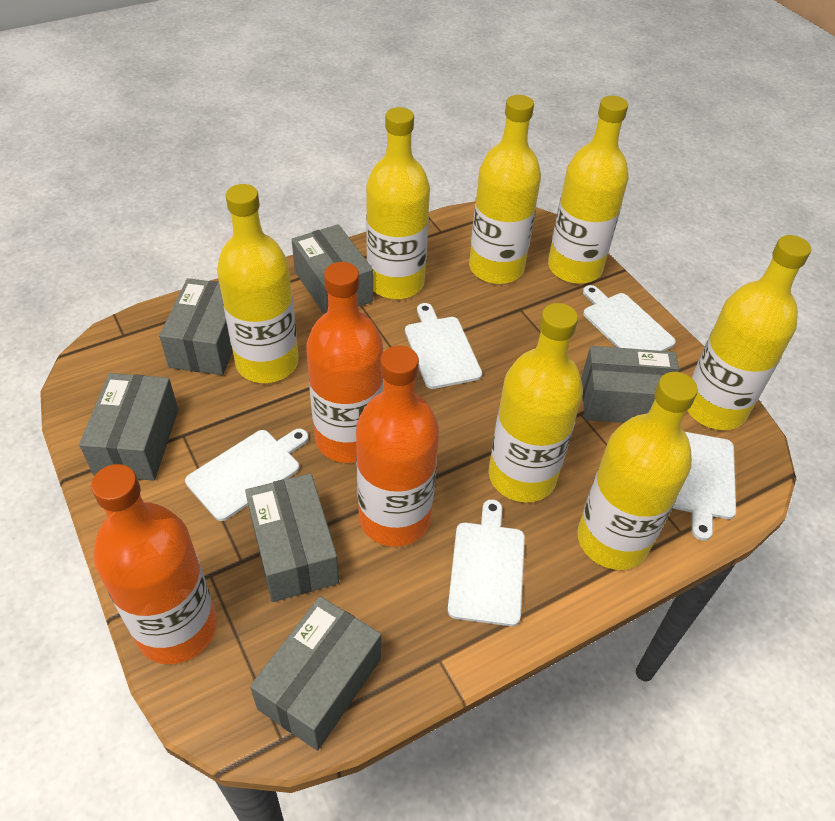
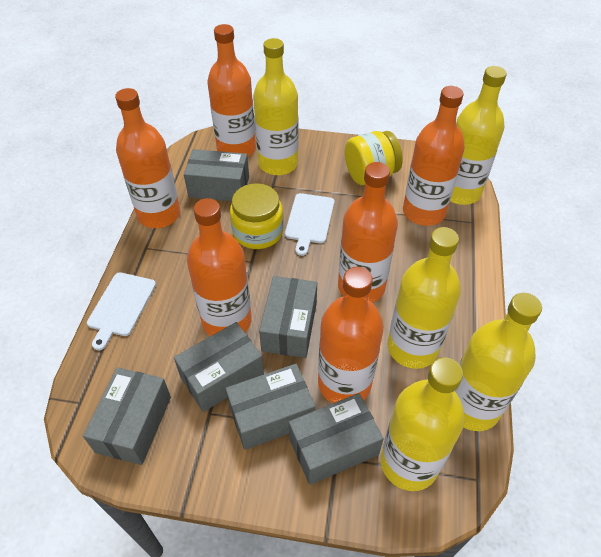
orange bottle: [91,464,217,664] [306,262,383,463] [356,345,439,547] = 3 -> [115,88,180,228] [187,198,252,336] [207,24,256,157] [318,267,383,403] [338,162,398,303] [403,86,465,226] = 6
white cutting board: [185,429,309,521] [405,303,482,389] [448,499,525,626] [583,285,676,351] [673,432,736,541] = 5 -> [87,272,156,350] [285,193,335,256] = 2
yellow bottle: [217,184,299,383] [366,107,430,299] [469,95,541,284] [489,303,583,502] [548,96,629,284] [577,372,698,570] [687,235,811,430] = 7 -> [253,38,298,175] [381,357,465,491] [387,227,461,369] [450,66,507,205] [455,293,542,431] = 5
yellow jar: none = 0 -> [230,183,284,249] [345,131,403,185] = 2

